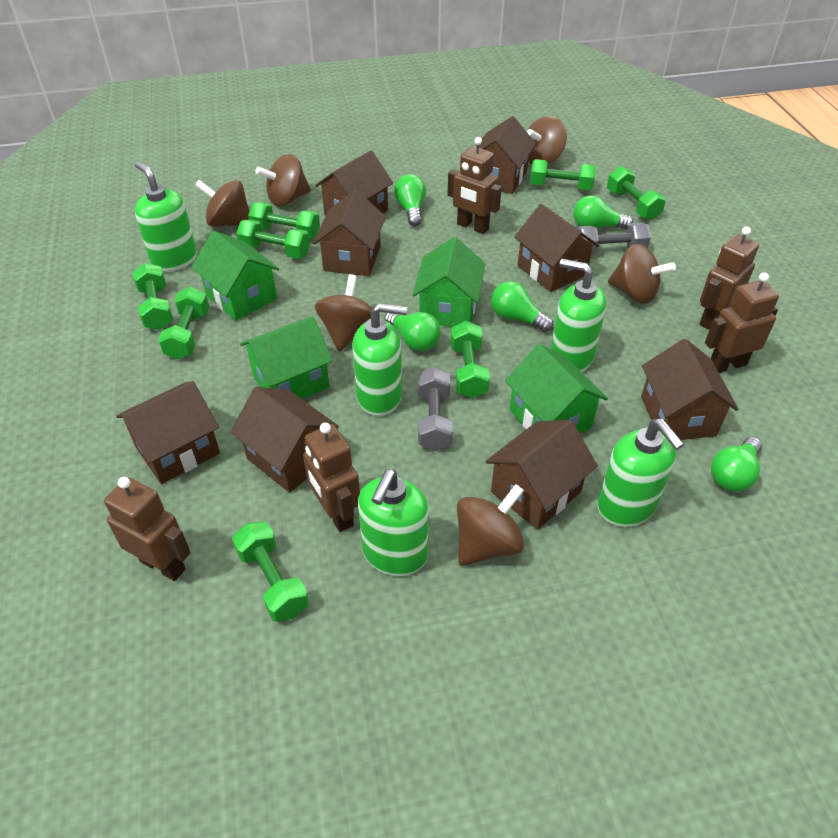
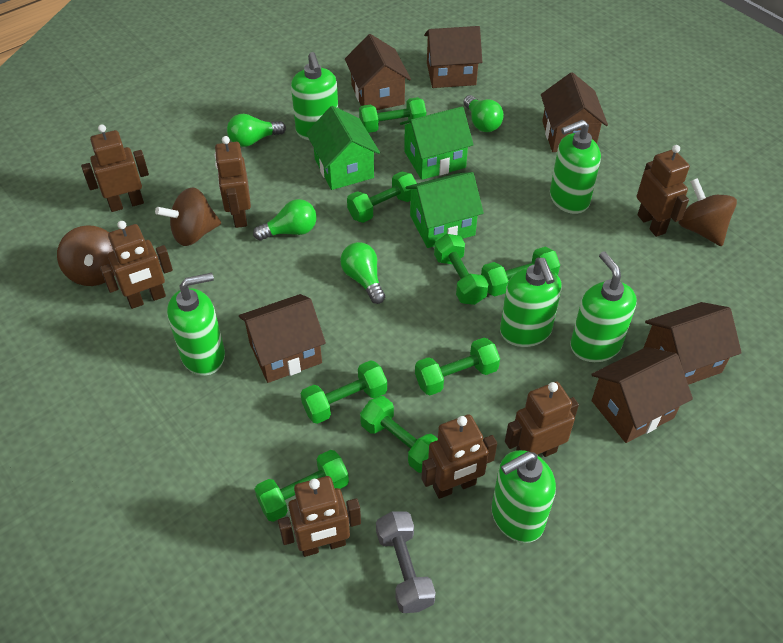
brown house: [116,381,220,484] [230,387,339,493] [313,190,386,276] [315,150,393,215] [476,116,536,194] [485,420,598,530] [514,204,600,292] [641,339,738,440] = 8 -> [239,294,326,383] [345,34,411,110] [424,26,482,88] [541,72,608,152] [591,347,693,443] [644,302,742,385] = 6
brown robot: [104,477,191,581] [303,423,360,532] [448,137,502,234] [699,227,759,330] [705,272,779,373] = 5 -> [81,124,149,212] [100,221,173,309] [214,136,251,228] [278,476,361,557] [422,414,497,499] [505,381,579,457] [637,145,690,237] = 7
brown spinning top: [195,180,250,227] [256,154,311,206] [315,274,372,351] [457,484,525,566] [526,116,567,165] [608,244,676,304] = 6 -> [57,225,114,286] [155,187,221,246] [678,178,737,246] = 3
green house: [191,231,279,321] [240,316,333,399] [412,237,485,327] [505,344,608,433] = 4 -> [306,106,380,190] [400,106,474,180] [406,172,484,248] = 3
green light bulb: [385,312,441,351] [394,174,426,226] [491,281,553,332] [573,195,633,229] [711,437,762,492] = 5 -> [227,114,286,147] [253,199,316,241] [340,242,385,304] [464,95,504,132] = 4
green soap dispenser: [135,161,197,272] [353,303,407,416] [358,469,429,576] [551,259,606,372] [598,419,684,527] = 5 -> [167,273,225,376] [291,52,338,140] [491,450,556,543] [500,258,562,347] [550,120,601,214] [570,251,637,362] = 6
grey dumbbell: [418,367,453,451] [577,223,651,254] = 2 -> [376,511,436,613] = 1

